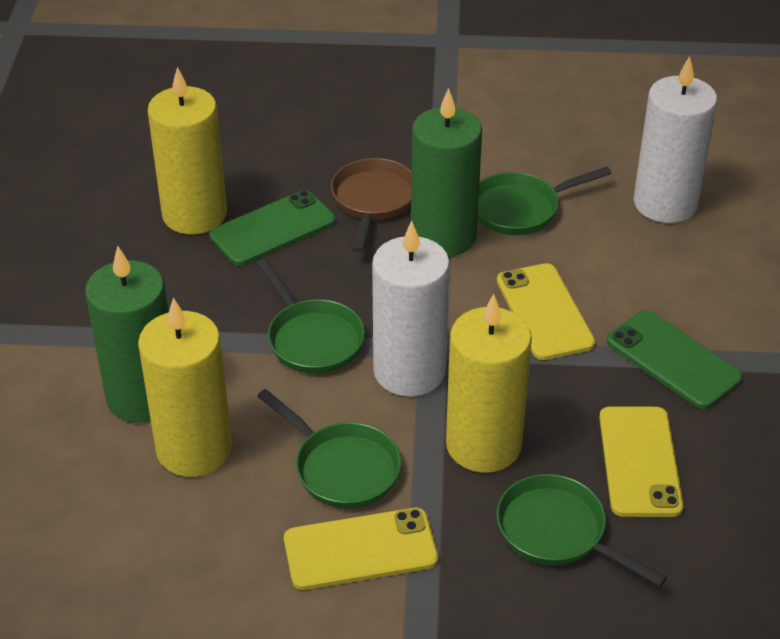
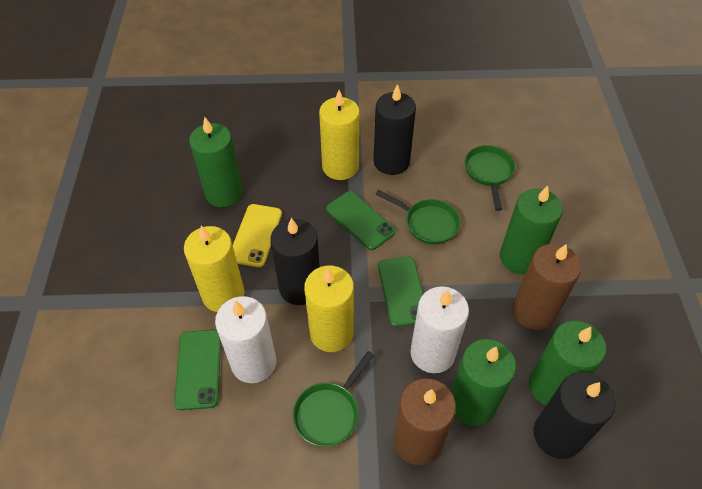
black candle: none = 0 -> [270,218,320,305] [373,84,416,175] [534,372,616,459] = 3
brown candle: none = 0 -> [394,379,456,465] [512,244,581,330] = 2
brown pan: [331,158,412,253] = 1 -> none = 0
green candle: [85,246,168,423] [411,88,482,257] = 2 -> [189,117,243,207] [451,339,516,426] [500,186,563,274] [529,321,606,405] = 4
green pan: [256,259,365,374] [257,389,401,509] [478,167,612,235] [496,474,667,587] = 4 -> [293,351,374,447] [376,190,460,245] [465,145,515,211] = 3
green phone: [209,190,335,266] [607,311,743,409] = 2 -> [174,330,221,410] [326,191,396,250] [378,257,423,327] = 3
yellow phone: [284,508,438,590] [497,263,595,360] [599,407,684,517] = 3 -> [233,204,282,267] = 1

